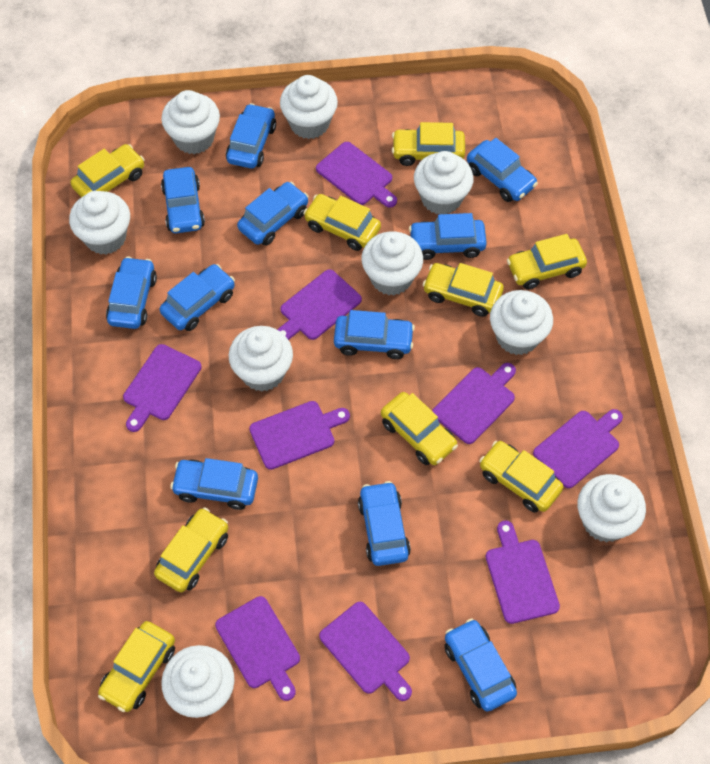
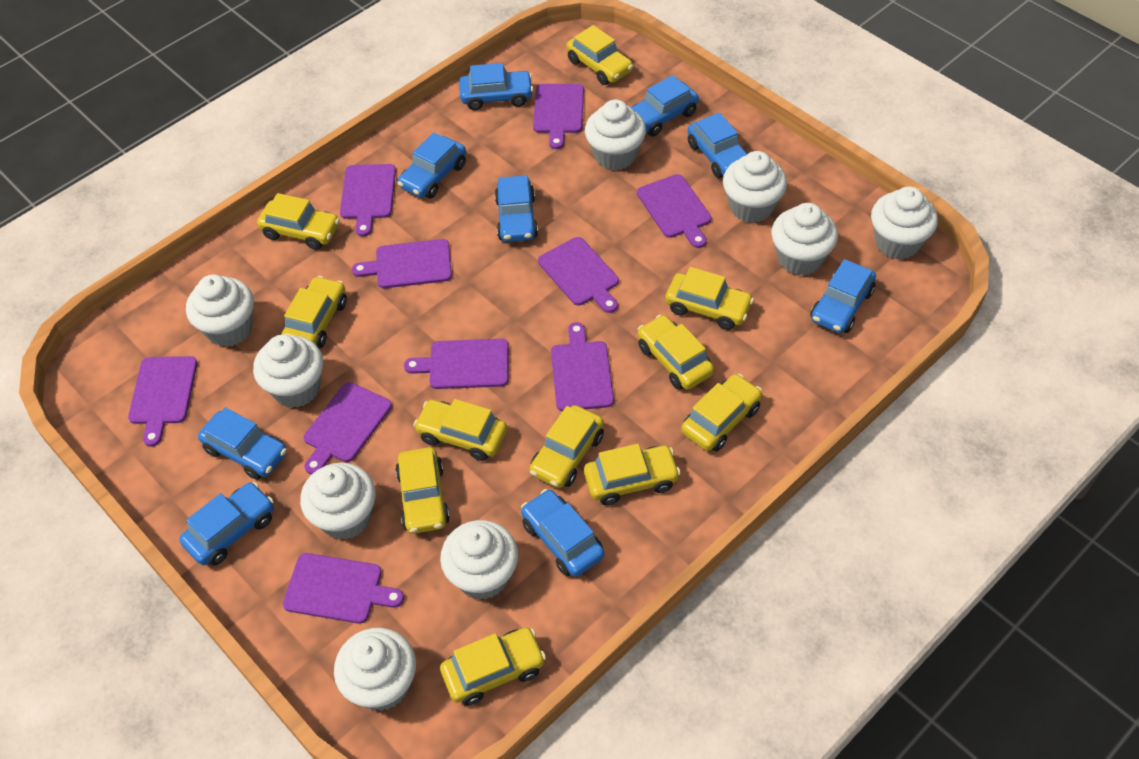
blue car: [106,257,157,329] [160,264,235,331] [161,167,205,233] [170,458,258,510] [226,103,276,168] [237,182,309,246] [334,310,415,359] [358,481,411,566] [409,213,487,260] [445,618,517,711] [467,138,538,202] = 11 -> [179,482,274,566] [198,407,287,480] [397,132,466,199] [459,63,533,110] [495,175,538,242] [521,489,604,577] [631,75,699,136] [688,112,748,178] [810,259,876,333] = 9
purple cutting board: [123,344,202,432] [215,596,300,701] [249,401,350,470] [277,269,362,340] [316,142,397,208] [319,602,412,701] [432,363,516,444] [486,521,560,624] [533,409,623,488] = 9 -> [128,356,197,447] [283,553,404,624] [304,382,392,475] [340,164,396,237] [352,239,452,288] [404,339,509,389] [533,84,584,149] [538,237,619,313] [551,322,614,411] [637,174,711,248] = 10
yellow car: [71,144,145,197] [98,621,175,712] [154,508,228,592] [303,194,381,251] [381,392,458,465] [392,122,465,166] [423,263,504,317] [479,441,563,513] [507,234,587,290] = 9 -> [257,193,340,250] [282,276,347,348] [395,447,450,534] [413,399,507,461] [440,627,546,706] [530,405,604,488] [566,25,633,85] [584,444,681,505] [638,314,714,390] [665,267,754,330] [681,374,762,452] = 11

